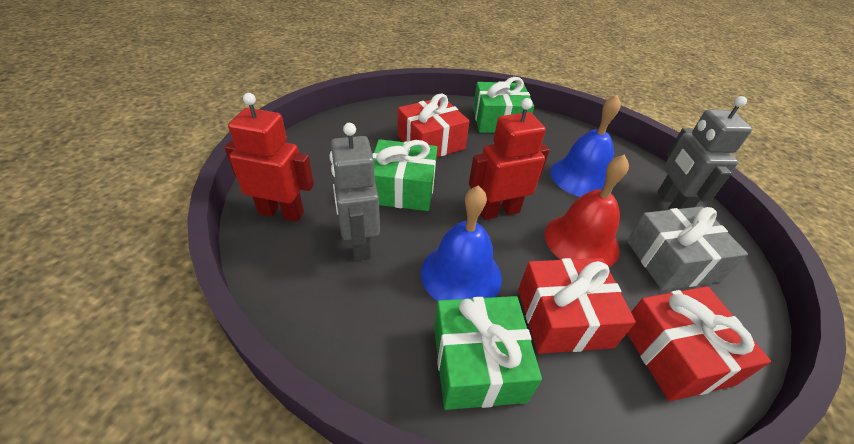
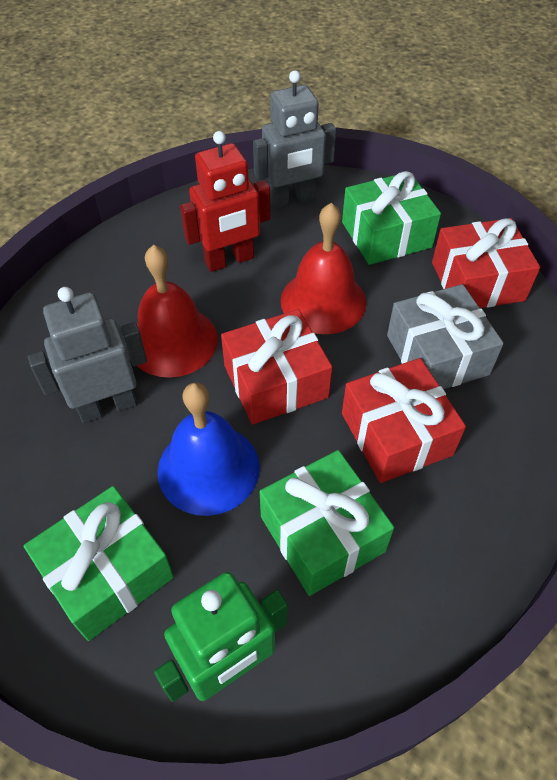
blue bell: [421,185,502,301] [550,95,621,197] = 2 -> [158,382,260,516] = 1
green robot: none = 0 -> [154,572,288,702] = 1
red bell: [545,154,629,267] = 1 -> [137,245,218,378] [281,203,366,334] = 2
red robot: [224,93,314,222] [469,98,549,220] = 2 -> [180,131,271,272] = 1

